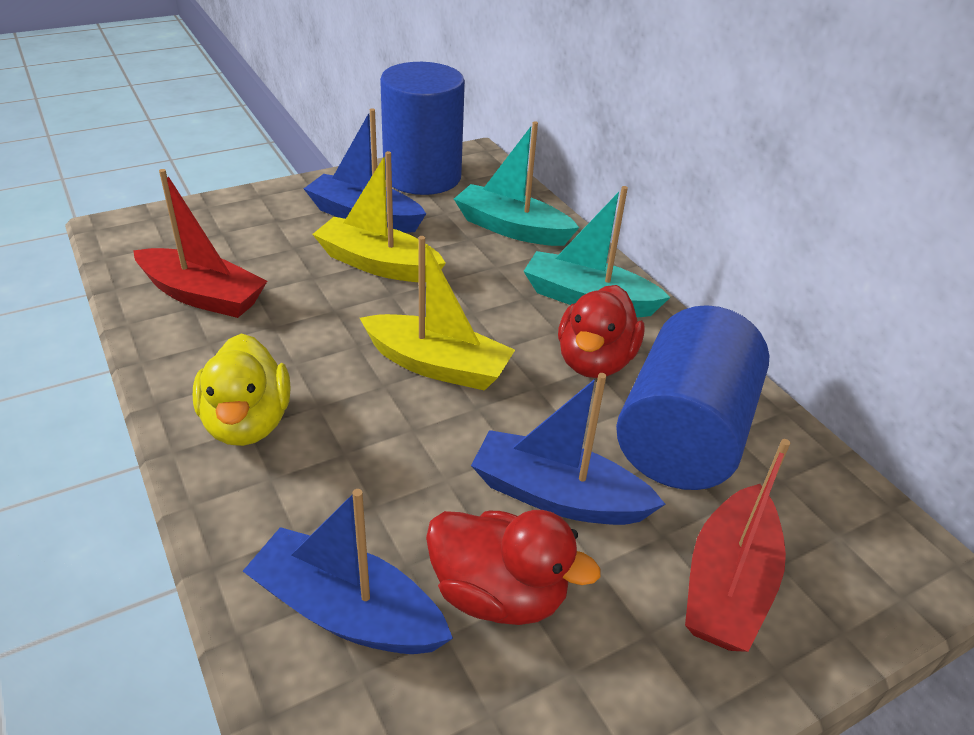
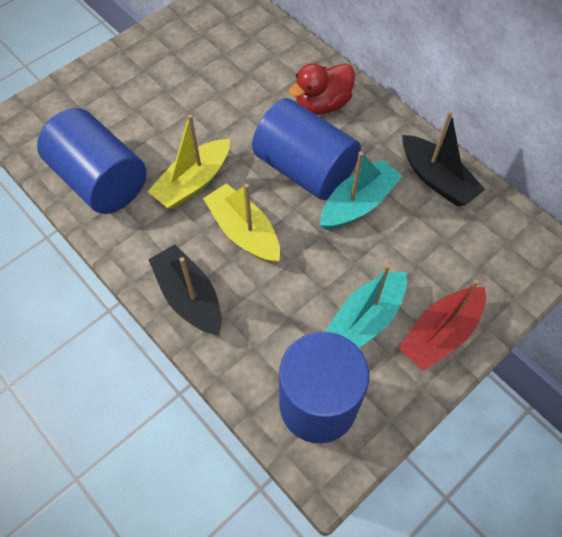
black boat: none = 0 -> [148,244,222,335] [402,111,485,206] = 2
blue boat: [243,489,453,654] [304,109,426,233] [471,373,665,525] = 3 -> none = 0
blue cylinder: [380,62,465,195] [616,305,769,490] = 2 -> [37,108,146,214] [252,98,361,200] [279,332,369,443] = 3
red boat: [133,169,267,318] [685,439,790,652] = 2 -> [398,279,486,371] = 1
red duck: [426,510,601,625] [558,285,645,378] = 2 -> [289,63,355,115] = 1
yellow duck: [193,334,290,446] = 1 -> none = 0

